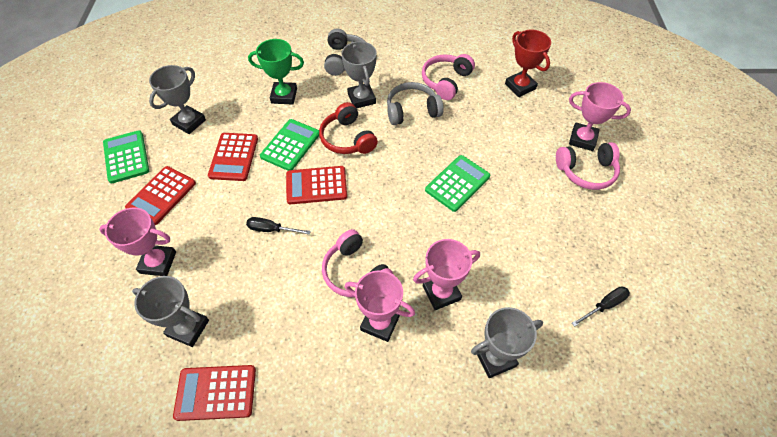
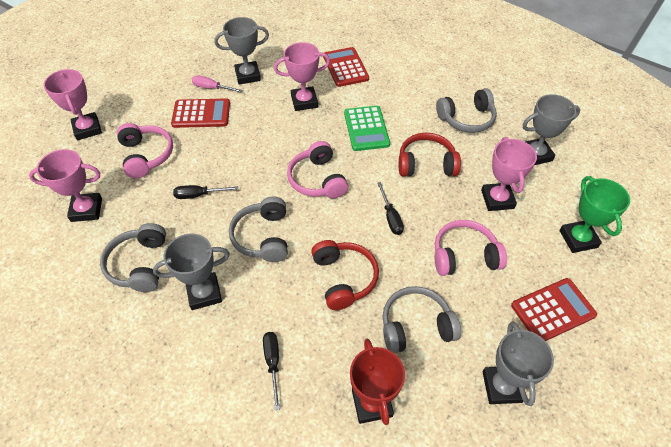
black screwdriver: [246,217,311,235] [572,286,630,327] = 2 -> [173,185,238,199] [263,332,280,410] [377,182,404,235] = 3
green calculator: [103,130,149,183] [260,119,319,171] [425,155,490,212] = 3 -> [344,106,390,151] = 1
grey headphones: [324,29,366,76] [387,82,444,125] = 2 -> [100,223,166,292] [229,197,288,262] [382,286,461,353] [436,88,497,133] = 4
pink screwdriver: none = 0 -> [192,75,243,93] = 1
red calculator: [125,166,196,225] [173,365,256,421] [208,133,258,181] [286,166,347,204] = 4 -> [171,98,230,128] [323,47,369,87] [511,278,597,341] = 3
red headphones: [319,102,378,154] = 1 -> [311,240,379,310] [399,133,461,176] = 2

